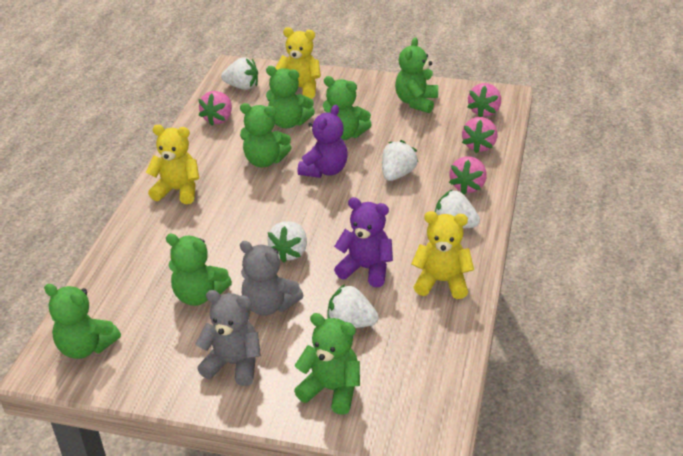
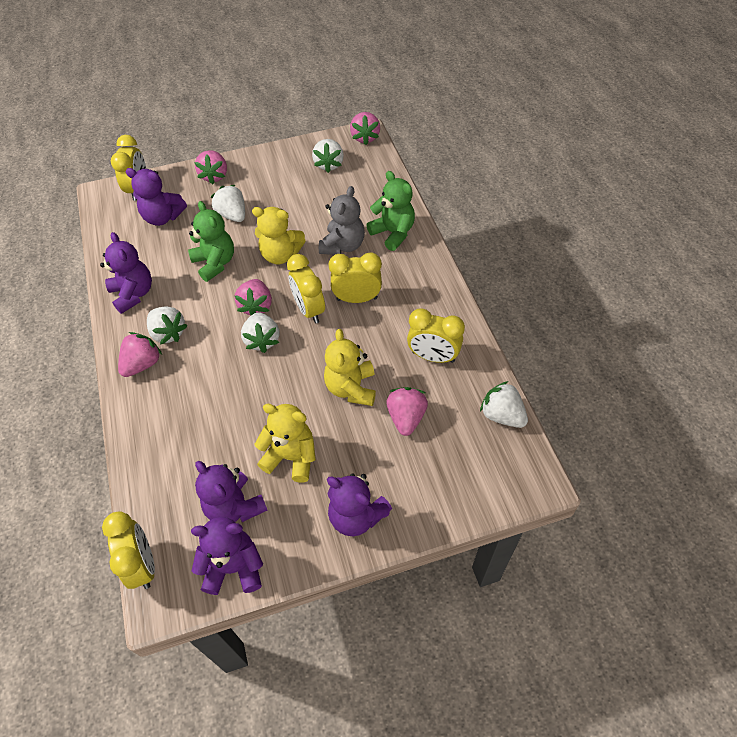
green teddy bear: [44,284,121,359] [166,233,232,306] [240,103,292,167] [266,66,315,128] [294,313,360,415] [323,76,372,140] [395,37,438,113] = 7 -> [188,201,234,282] [366,171,415,251] = 2
grey teddy bear: [195,290,261,386] [240,241,304,315] = 2 -> [319,186,365,255] = 1
pink strawberry: [199,91,232,126] [449,156,487,195] [462,117,497,154] [467,83,501,117] = 4 -> [118,332,162,377] [194,150,227,184] [235,279,272,315] [350,112,380,145] [386,387,428,436] = 5
purple teddy bear: [298,105,348,178] [334,197,393,287] = 2 -> [100,232,152,314] [125,168,187,226] [191,517,263,595] [195,461,268,522] [327,474,392,536] = 5
yellow clock: none = 0 -> [102,511,155,589] [111,135,146,201] [287,254,325,323] [329,252,382,303] [407,308,465,363] = 5

